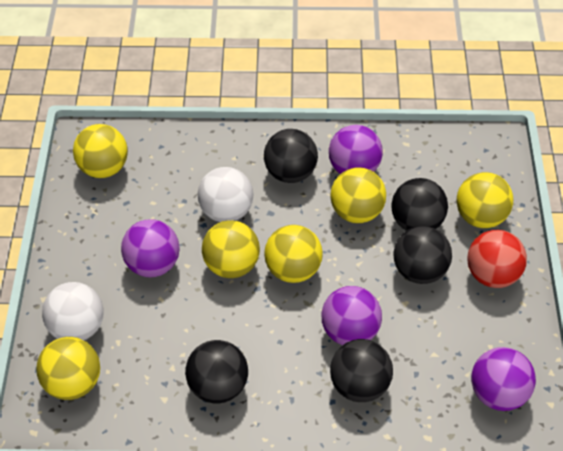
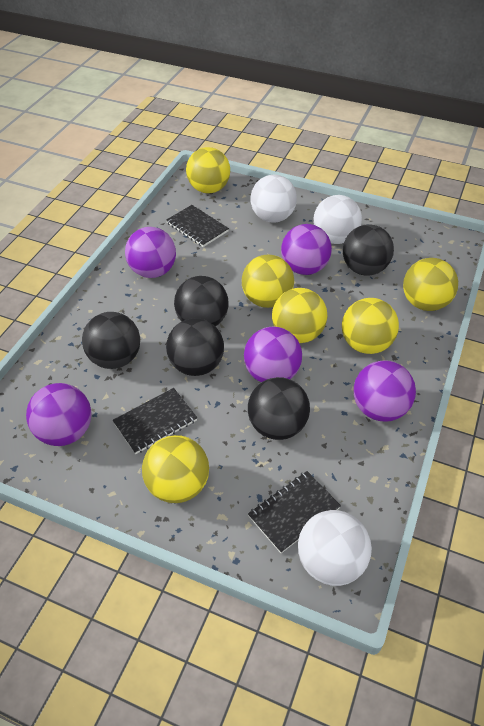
black notebook: none = 0 -> [113,388,197,454] [166,205,229,247] [248,471,341,553] = 3
purple ball: [121,219,180,277] [321,286,382,345] [329,125,383,174] [471,347,536,411] = 4 -> [26,383,92,446] [125,227,176,278] [244,327,302,382] [281,224,332,275] [353,360,416,422] = 5
red ball: [467,230,527,288] = 1 -> none = 0
white ball: [42,282,104,340] [198,167,254,222] = 2 -> [250,175,297,223] [298,510,372,586] [313,195,362,244] = 3

